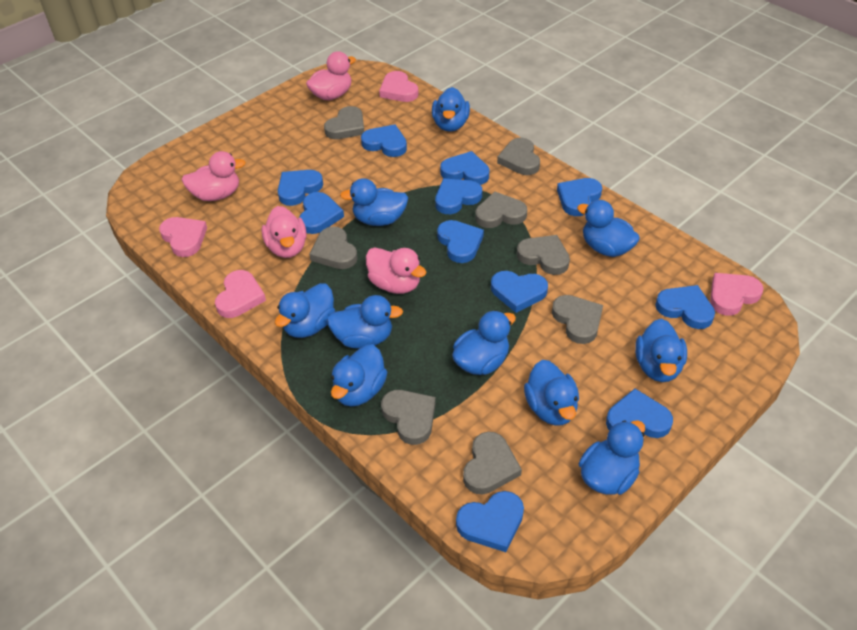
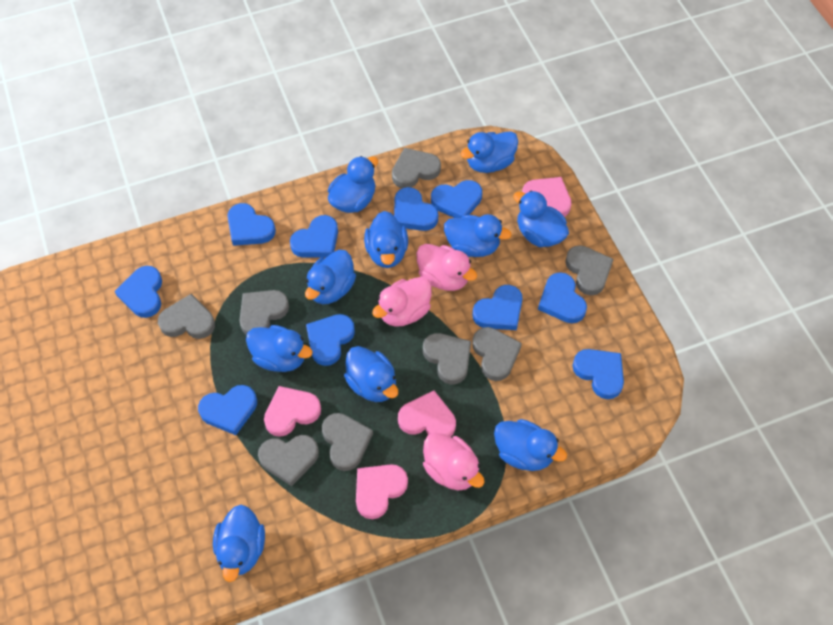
blue heart: [278,170,323,206] [300,192,344,234] [361,124,407,157] [435,179,482,214] [437,220,484,263] [440,151,489,185] [456,491,524,552] [491,271,548,313] [557,178,602,216] [606,389,673,438] [655,285,715,329] = 11 -> [114,266,162,318] [198,385,257,435] [227,203,276,246] [290,215,338,258] [306,314,355,366] [394,187,438,231] [431,180,482,218] [472,285,523,330] [538,272,587,323] [572,349,624,399] = 10
pink duck: [182,151,246,201] [261,206,307,258] [306,51,356,100] [366,248,426,294] = 4 -> [372,277,432,327] [416,244,477,291] [423,432,485,491] = 3

